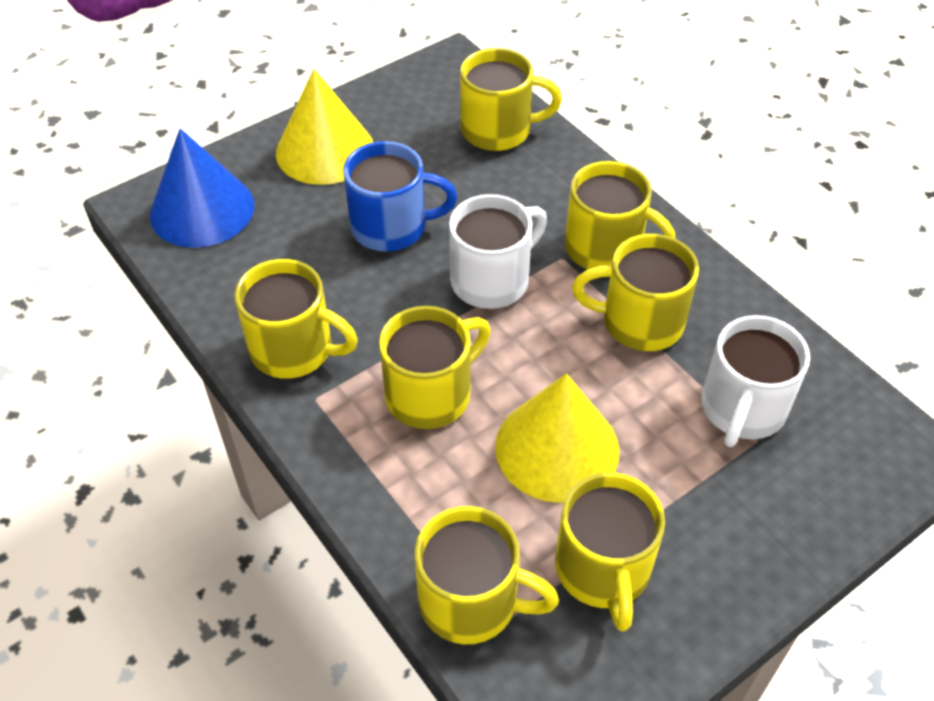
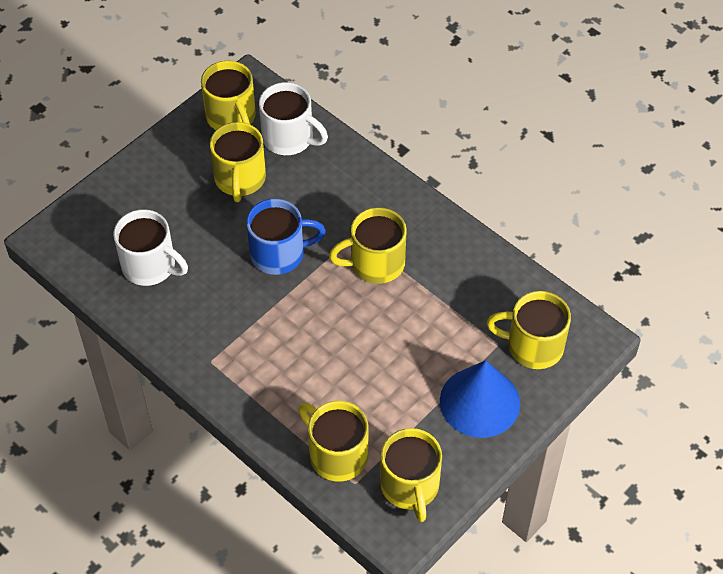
yellow cone: [276,69,373,185] [495,373,620,503] = 2 -> none = 0
yellow mug: [235,259,358,379] [379,306,491,429] [415,506,559,644] [460,48,562,151] [555,472,665,632] [565,161,676,270] [572,234,699,351] = 7 -> [201,61,256,130] [210,122,266,202] [299,401,368,482] [329,207,407,284] [380,428,442,522] [487,291,571,369] = 6

